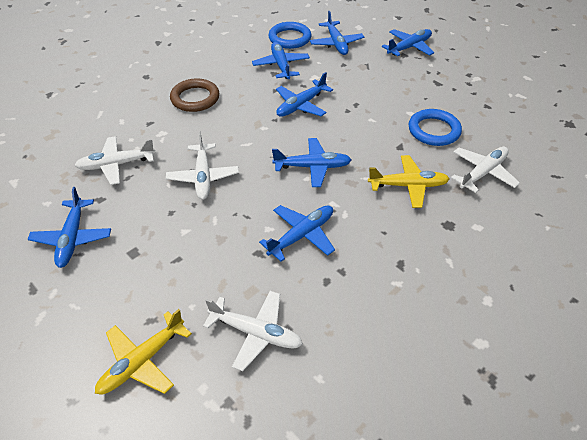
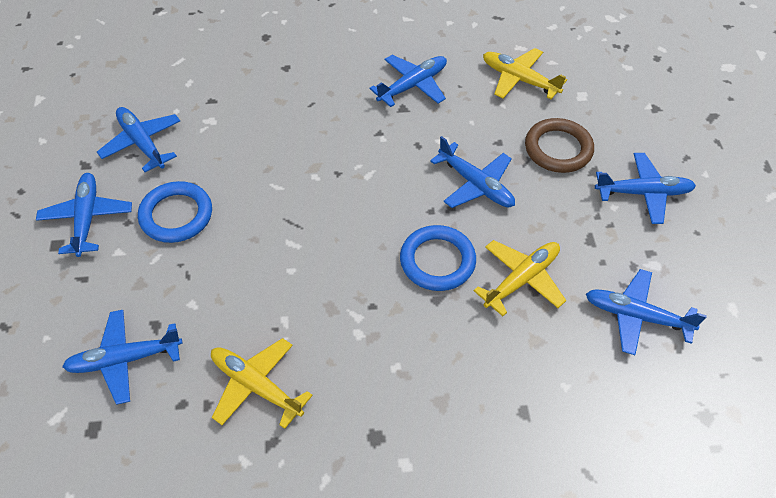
white plane: [74,136,156,185] [166,132,239,200] [203,291,303,371] [451,147,520,193] = 4 -> none = 0
yellow plane: [95,309,192,394] [368,155,449,208] = 2 -> [211,338,313,429] [474,240,566,316] [483,48,567,99] = 3

